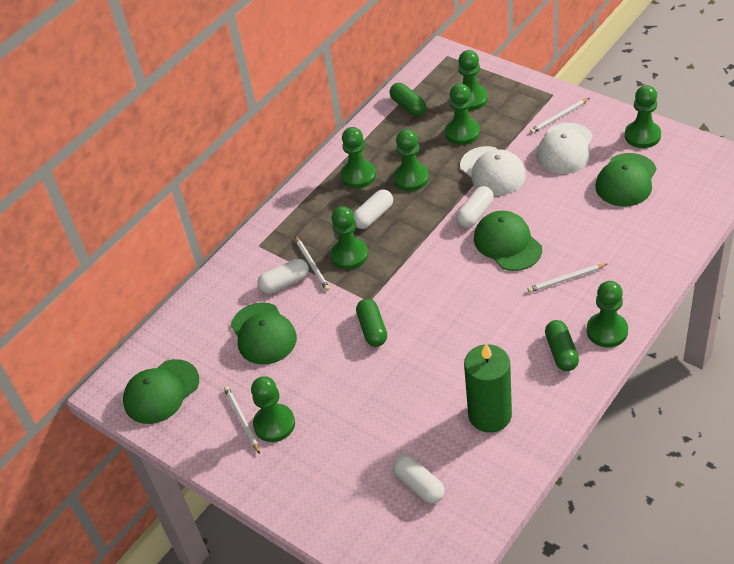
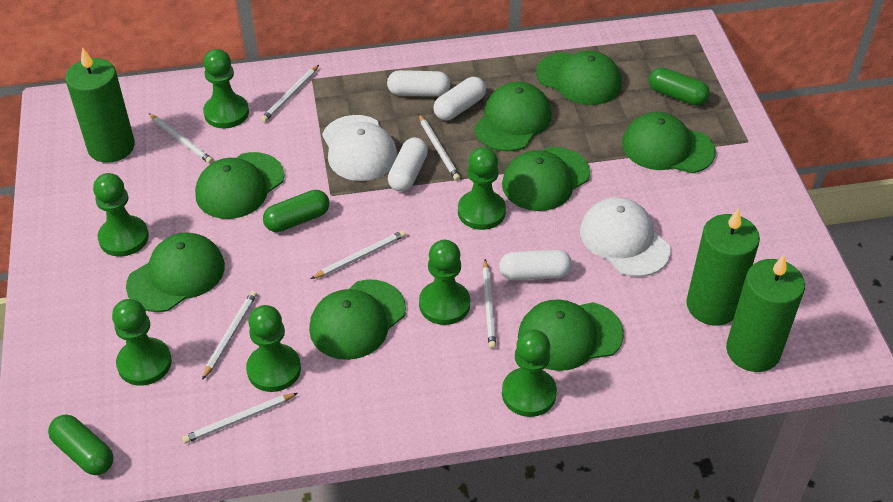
green candle: [464,344,512,433] = 1 -> [65,47,135,163] [686,208,760,326] [726,254,805,372] = 3
green cap: [123,359,199,424] [231,302,297,365] [474,211,542,271] [595,153,657,207] = 4 -> [126,232,225,312] [195,152,284,219] [309,280,406,360] [474,82,552,152] [502,147,590,211] [518,299,624,371] [536,51,622,105] [622,112,716,173] = 8
green pawn: [251,376,295,442] [331,206,368,270] [341,127,376,188] [393,129,429,191] [445,83,480,145] [458,50,488,110] [587,281,628,348] [625,85,661,148] = 8 -> [93,173,149,257] [112,299,172,386] [203,49,249,128] [246,305,301,392] [419,240,470,325] [458,147,506,230] [502,329,557,417] = 7
white pencil: [224,386,260,454] [295,236,330,291] [528,264,607,293] [530,98,589,134] = 4 -> [149,114,213,164] [182,393,298,443] [202,291,257,380] [261,65,319,122] [311,230,406,279] [419,114,460,181] [482,259,496,349] = 7

